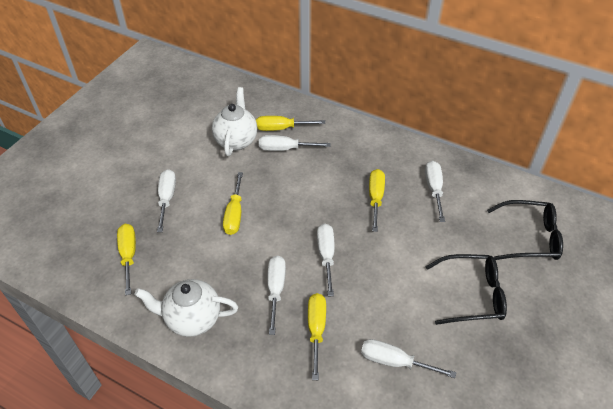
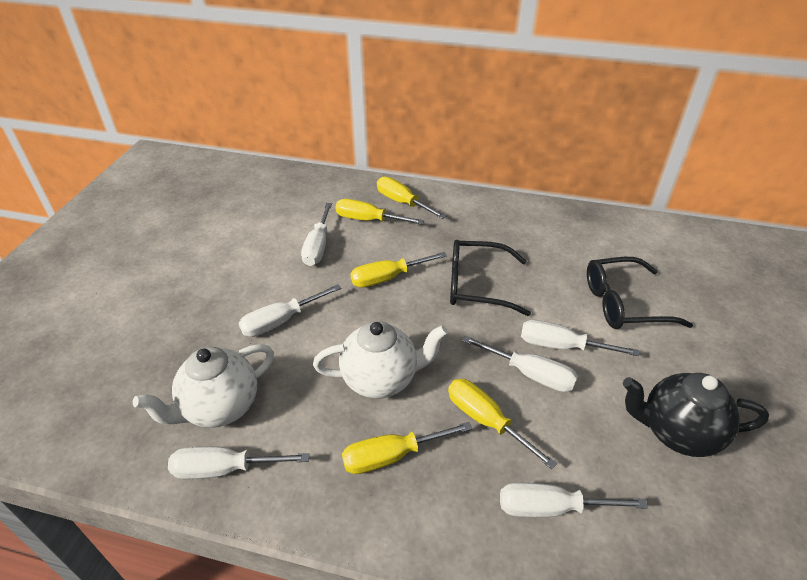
black teapot: none = 0 -> [623,373,769,457] = 1

